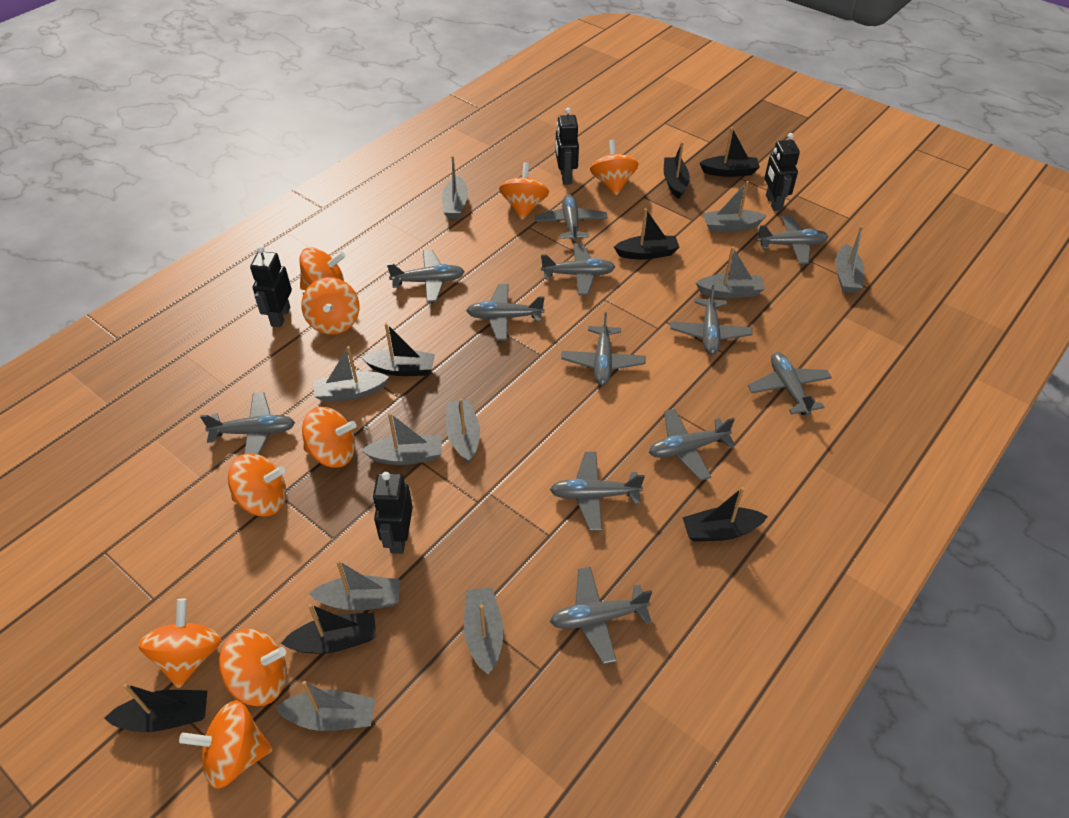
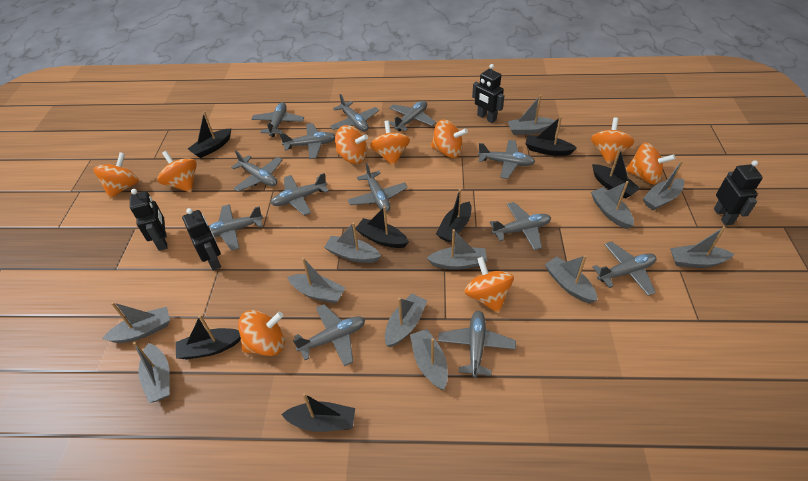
grey boat: [275,681,375,731] [309,560,400,611] [313,346,389,402] [361,413,442,465] [442,156,468,219] [446,398,480,463] [464,587,503,674] [696,247,765,298] [703,181,767,232] [835,226,864,293] = 10 -> [102,302,170,343] [133,342,170,403] [287,258,346,303] [324,222,381,263] [385,294,427,347] [410,329,448,390] [427,229,487,270] [507,95,556,135] [545,255,598,303] [591,181,634,229] [643,161,684,210] [670,226,735,268] = 12
grey plane: [200,392,295,455] [387,250,465,303] [466,284,545,341] [535,194,608,243] [541,243,615,295] [550,452,645,531] [550,567,652,664] [561,312,645,386] [649,409,735,481] [670,285,753,355] [748,352,832,415] [756,215,828,264] = 12 -> [209,204,263,251] [231,151,283,192] [251,102,304,137] [271,173,329,216] [279,123,335,159] [293,304,365,366] [330,94,379,131] [348,163,408,212] [389,101,436,132] [438,311,516,378] [478,140,535,179] [489,202,551,250] [592,241,657,296] = 13

